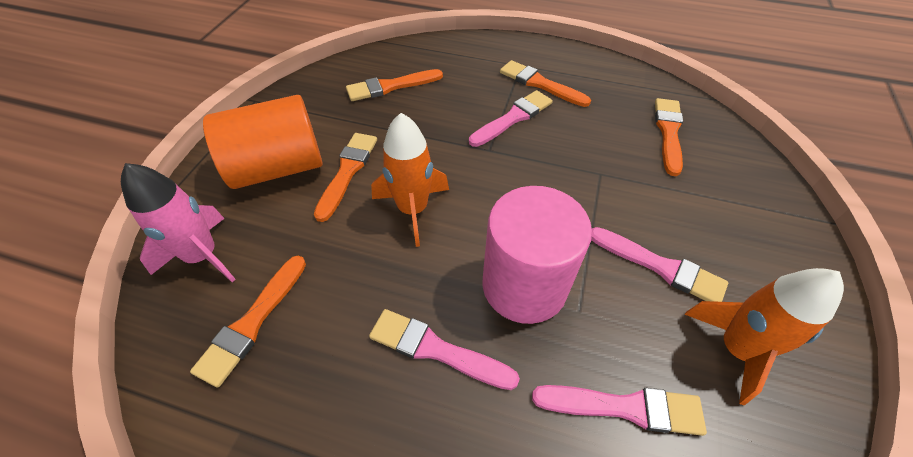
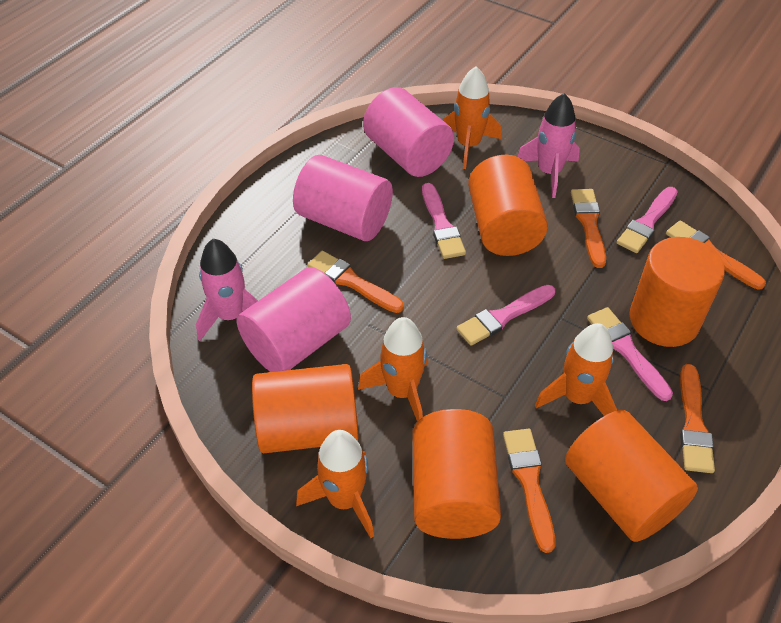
orange cylinder: [203,95,323,189] = 1 -> [252,364,358,453] [412,409,501,539] [468,155,548,256] [565,410,698,542] [630,237,725,347] = 5
orange rocket: [371,113,449,247] [684,268,844,405] = 2 -> [296,430,374,538] [358,317,428,422] [443,66,501,169] [535,323,617,416] = 4
pink cylinder: [483,186,592,324] = 1 -> [237,267,351,372] [293,155,393,241] [363,87,454,177] = 3
pink rocket: [121,163,236,282] = 1 -> [196,239,258,341] [517,93,580,198] = 2

